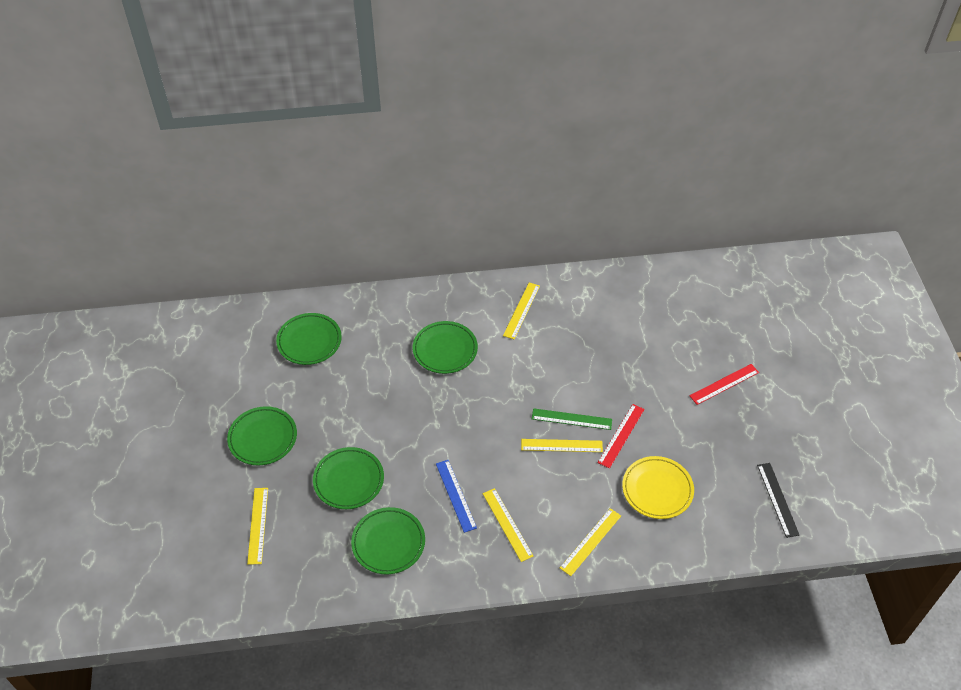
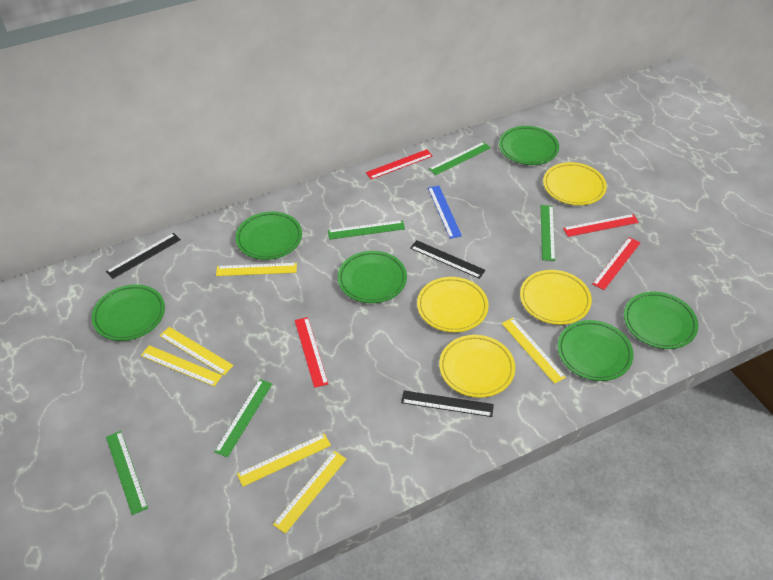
black ruler: [757,463,799,538] = 1 -> [106,233,181,279] [401,391,494,417] [410,240,486,279] = 3
green plate: [227,406,297,465] [276,313,342,365] [313,447,384,509] [351,507,425,574] [413,321,478,374] = 5 -> [92,284,165,341] [236,212,302,260] [338,251,407,303] [499,126,559,165] [557,320,633,381] [624,292,698,349] = 6
green ruler: [532,408,612,430] = 1 -> [106,431,148,515] [214,379,272,457] [328,220,405,240] [429,142,491,175] [541,205,555,261] = 5
red ruler: [598,404,644,469] [689,364,759,405] = 2 -> [295,317,328,388] [366,149,433,180] [563,214,639,237] [593,237,640,290] = 4
yellow plate: [622,456,694,519] = 1 -> [417,277,489,332] [439,335,515,398] [520,270,592,325] [543,162,607,205] = 4
yellow ruler: [247,488,268,565] [483,488,533,562] [503,282,540,339] [521,439,603,452] [560,508,621,576] = 5 -> [141,345,222,387] [160,327,234,375] [216,263,297,276] [237,434,331,487] [273,451,346,534] [502,318,566,384] = 6

